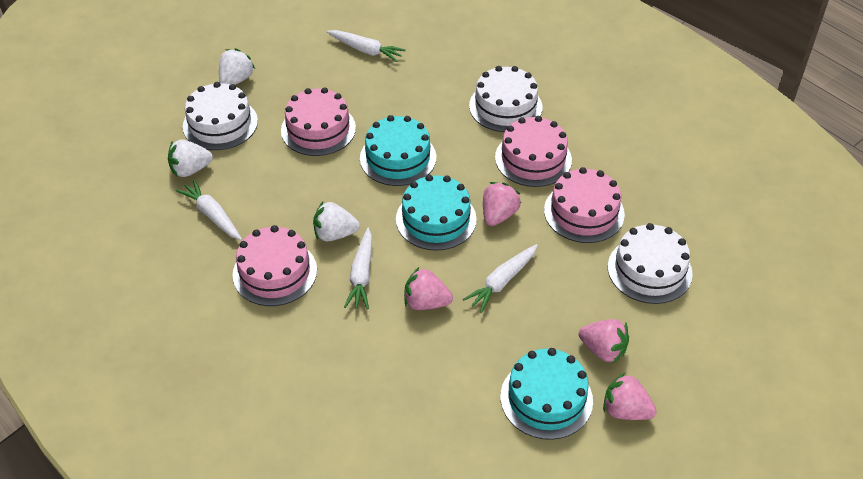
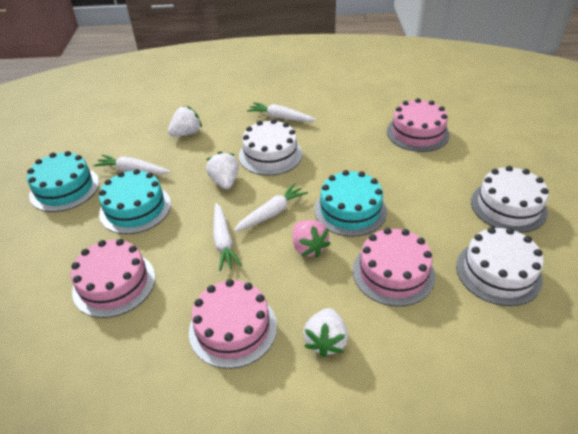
pink strawberry: [404,267,453,310] [483,182,521,226] [579,319,629,364] [603,372,657,420] = 4 -> [293,220,330,258] = 1

